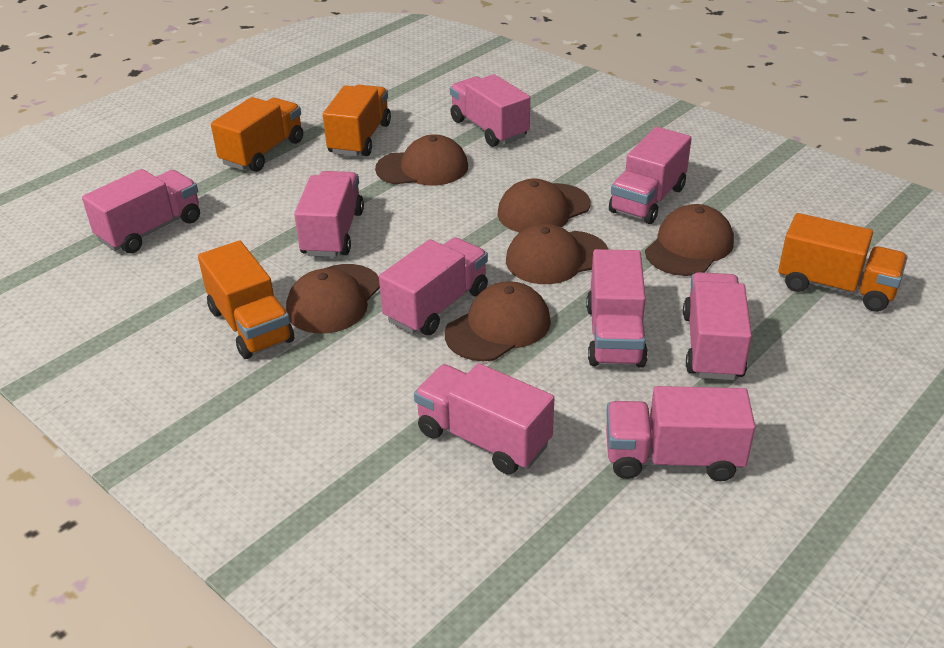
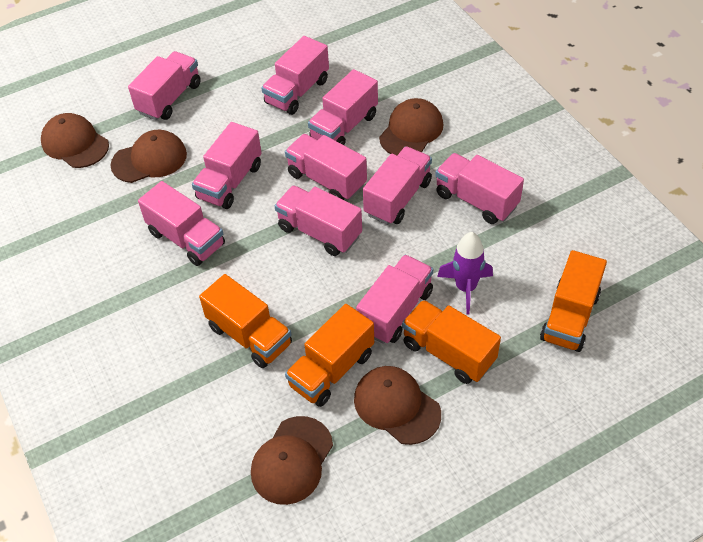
brown cap: [286,264,380,334] [375,134,468,185] [445,281,551,361] [498,179,591,233] [506,224,609,284] [645,204,734,276] = 6 -> [41,113,109,168] [111,130,187,183] [251,416,333,505] [354,366,441,445] [379,98,443,155] = 5
pink truck: [82,169,200,253] [294,171,364,257] [379,237,488,335] [414,363,554,475] [450,74,530,147] [586,249,648,368] [606,386,756,481] [609,127,692,224] [683,272,752,380] = 9 -> [128,51,201,120] [138,181,225,266] [192,122,262,209] [262,36,329,115] [275,185,362,256] [285,134,367,200] [308,69,378,145] [356,255,433,344] [363,146,432,225] [435,153,524,224] = 10
purple rocket: none = 0 -> [437,232,493,315] = 1

